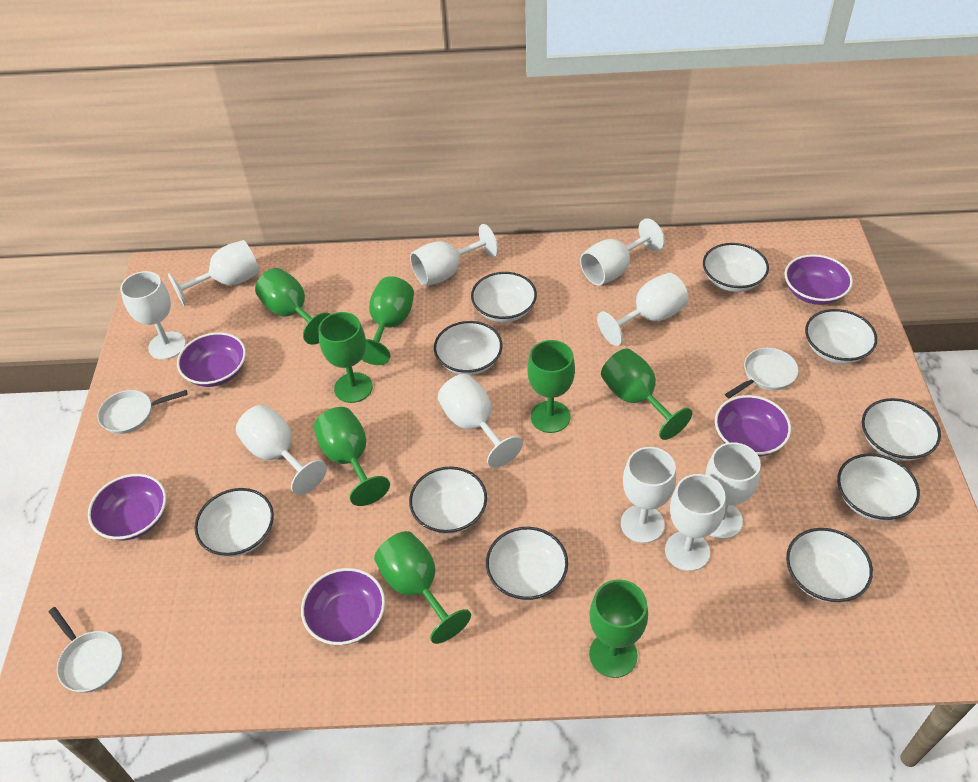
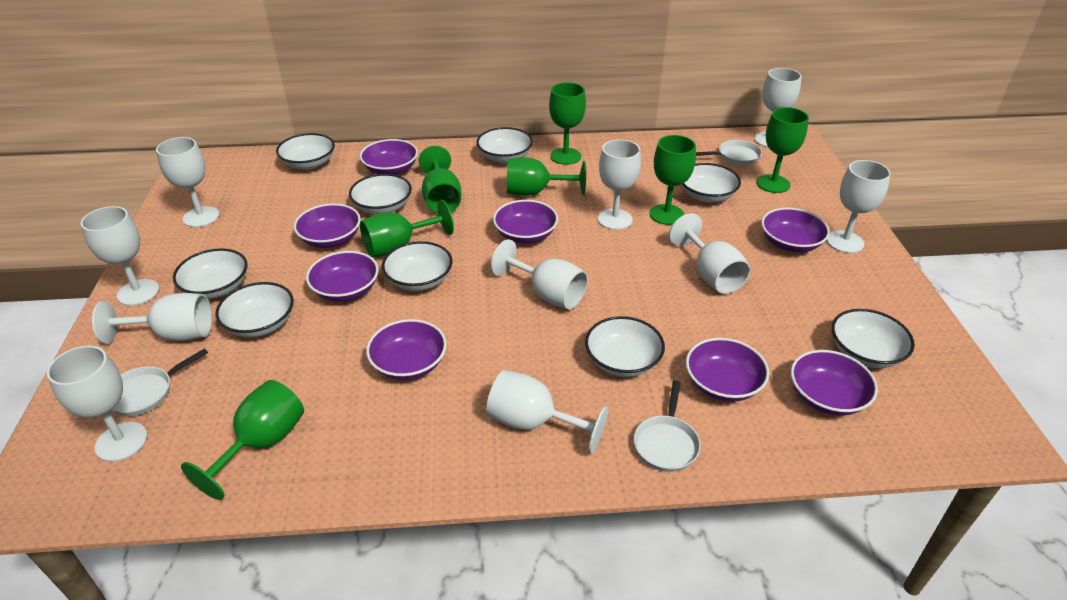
green goblet: [255,268,330,345] [314,407,390,506] [318,312,373,403] [361,276,414,365] [374,531,471,644] [527,340,575,433] [589,579,648,678] [601,348,692,440] = 8 -> [181,380,304,500] [360,200,454,258] [419,146,461,213] [507,157,586,196] [549,82,586,165] [650,135,696,225] [757,107,809,193] = 7
purple bowl: [88,474,166,541] [177,332,246,387] [301,568,385,645] [715,395,791,457] [785,254,853,305] = 5 -> [294,203,361,248] [306,251,379,302] [360,139,418,175] [366,319,447,380] [493,200,558,244] [686,338,769,402] [761,208,830,253] [791,350,878,416] = 8
white bowl: [194,488,274,557] [409,467,487,534] [434,321,502,375] [471,272,537,322] [486,527,568,600] [703,243,769,292] [786,528,873,603] [805,309,877,364] [837,453,920,521] [862,398,941,461] = 10 -> [173,248,248,299] [216,282,294,337] [276,133,335,170] [349,174,412,214] [382,241,453,291] [476,127,533,163] [585,316,665,377] [682,163,741,202] [832,309,915,368] = 9

